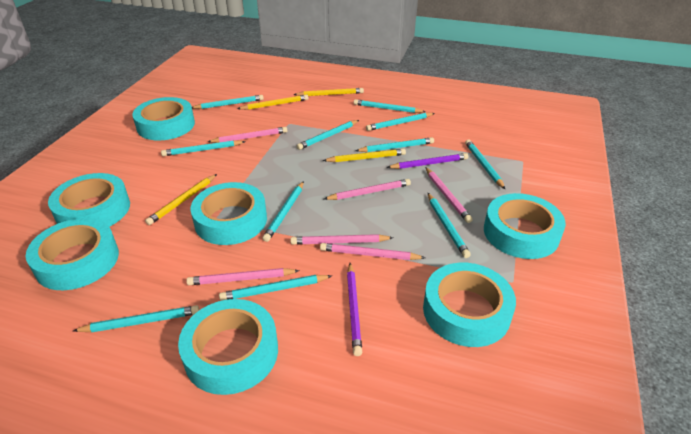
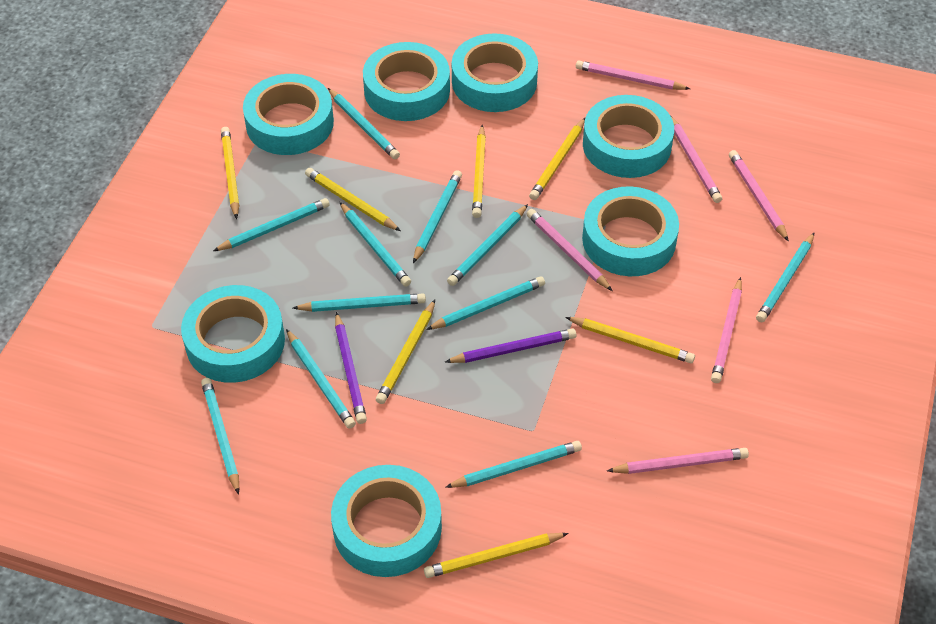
yellow pencil: [145,174,217,225] [237,94,309,110] [293,88,364,96] [323,149,406,162] = 4 -> [221,127,239,219] [305,168,401,231] [376,300,435,404] [424,533,569,578] [472,125,486,218] [529,118,585,200] [565,317,695,363] = 7

